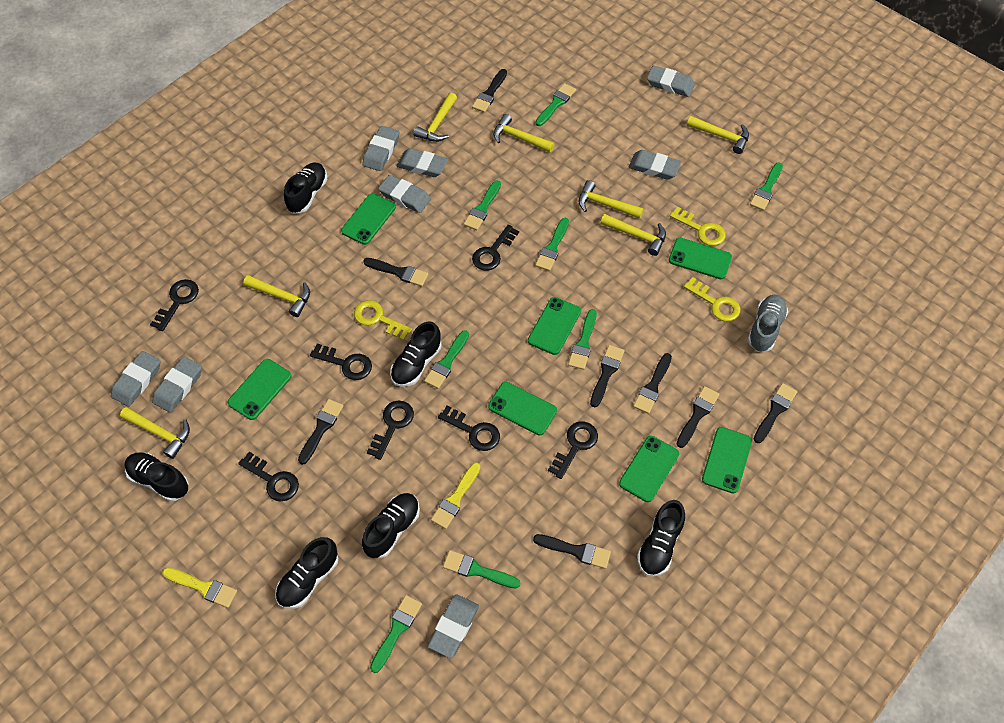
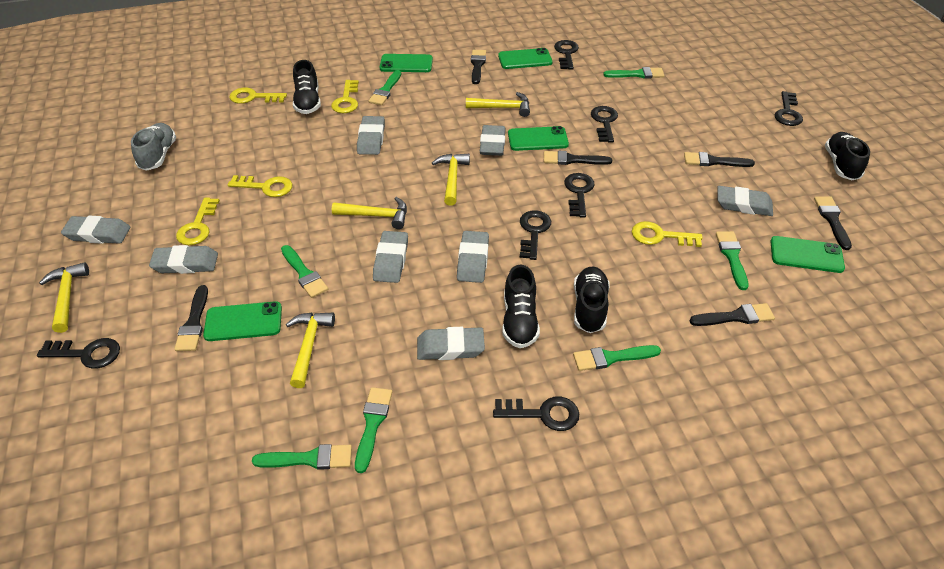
black brush: [298,399,344,465] [364,258,428,286] [472,69,507,113] [533,534,611,569] [590,345,625,407] [633,353,672,414] [677,386,719,448] [754,383,797,443] = 8 -> [174,285,208,351] [471,50,486,84] [544,151,612,165] [684,152,755,167] [690,303,775,326] [814,197,852,250] = 6
black shoe: [125,452,189,502] [276,537,338,609] [284,162,327,213] [362,493,420,558] [390,321,442,387] [637,500,685,577] = 6 -> [293,60,321,114] [502,264,540,348] [574,267,610,333] [825,132,870,180] = 4
green brush: [370,595,422,673] [424,330,469,389] [443,550,520,589] [464,180,501,230] [535,83,576,126] [535,218,569,271] [568,309,597,370] [750,162,783,211] = 8 -> [252,444,352,470] [281,245,328,298] [355,387,392,473] [369,70,401,105] [573,345,661,371] [603,67,665,79] [716,231,748,290] = 7
green phone: [227,359,292,420] [341,193,396,245] [488,382,557,435] [528,297,581,355] [619,436,679,502] [669,238,732,279] [702,427,752,493] = 7 -> [203,301,282,341] [380,54,433,72] [498,48,553,69] [508,126,569,151] [770,236,845,273] = 5
yellow brush: [162,567,237,608] [431,462,481,529] = 2 -> none = 0
yellow hammer: [120,407,190,459] [243,275,310,317] [413,93,457,142] [493,114,554,152] [579,180,644,219] [601,214,666,256] [687,116,749,154] = 7 -> [39,262,89,333] [286,313,335,388] [332,197,407,229] [432,154,470,206] [466,92,530,117] = 5
yellow key: [354,300,412,341] [670,207,726,246] [684,277,741,322] = 3 -> [176,198,220,245] [227,175,293,197] [230,88,287,104] [331,80,359,113] [632,221,703,247] = 5

